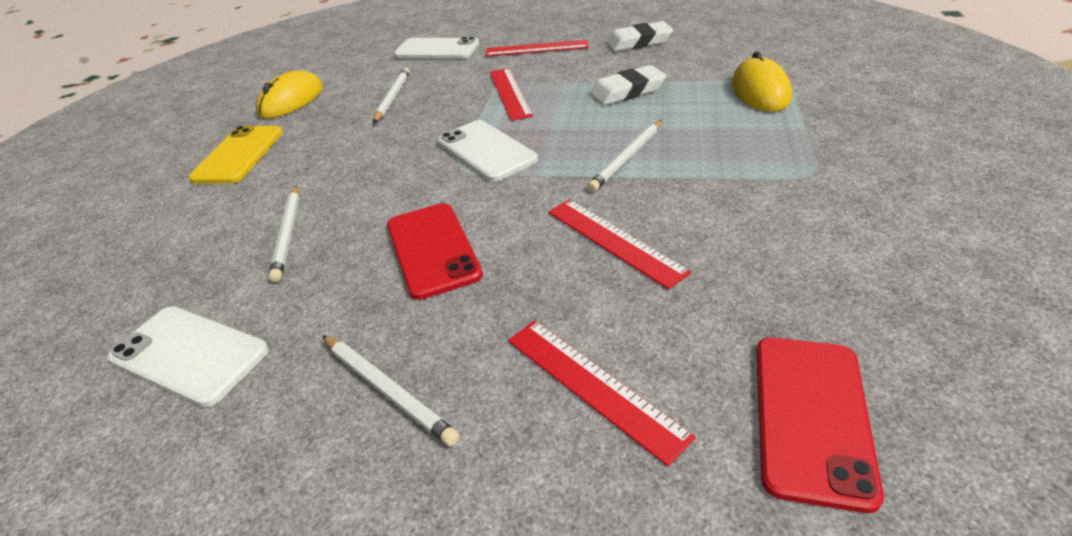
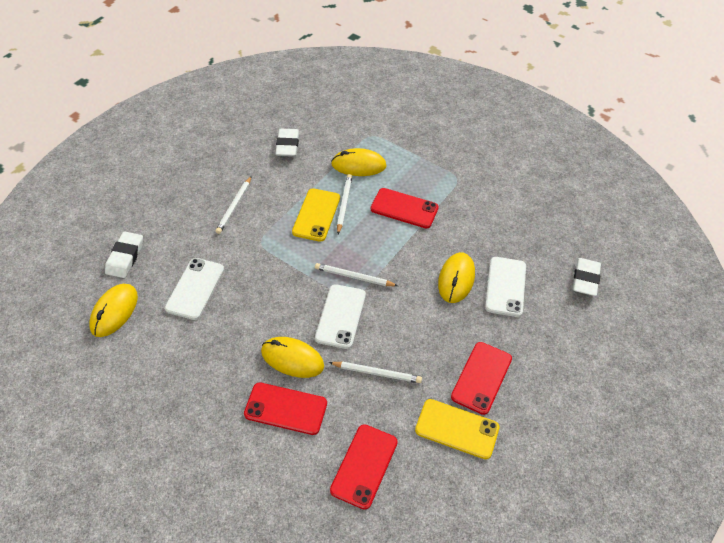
red phone: [387,203,483,300] [756,337,884,513] = 2 -> [244,382,327,435] [330,424,398,510] [371,188,439,228] [451,342,512,415] = 4
red ruler: [485,40,589,57] [490,68,533,121] [508,321,696,466] [548,199,691,290] = 4 -> none = 0
white eraser: [590,65,666,105] [606,21,673,52] = 2 -> [105,232,143,278] [275,129,299,157] [573,258,601,296] = 3
yellow mouse: [256,71,323,119] [732,51,792,112] = 2 -> [89,284,138,337] [261,337,324,378] [331,148,387,176] [438,252,475,303] = 4
yellow phone: [189,126,283,184] = 1 -> [292,188,340,242] [415,399,499,459] = 2

